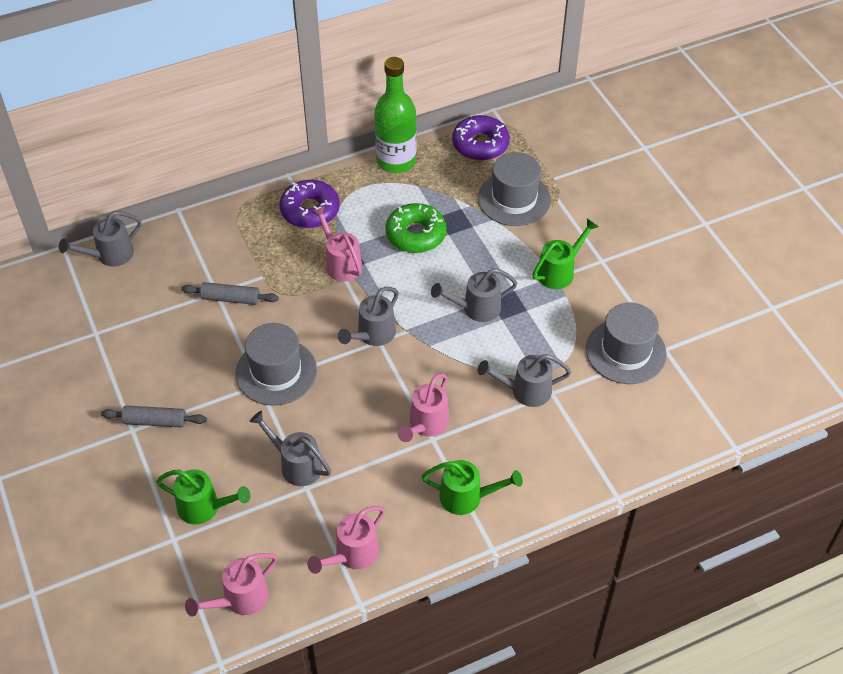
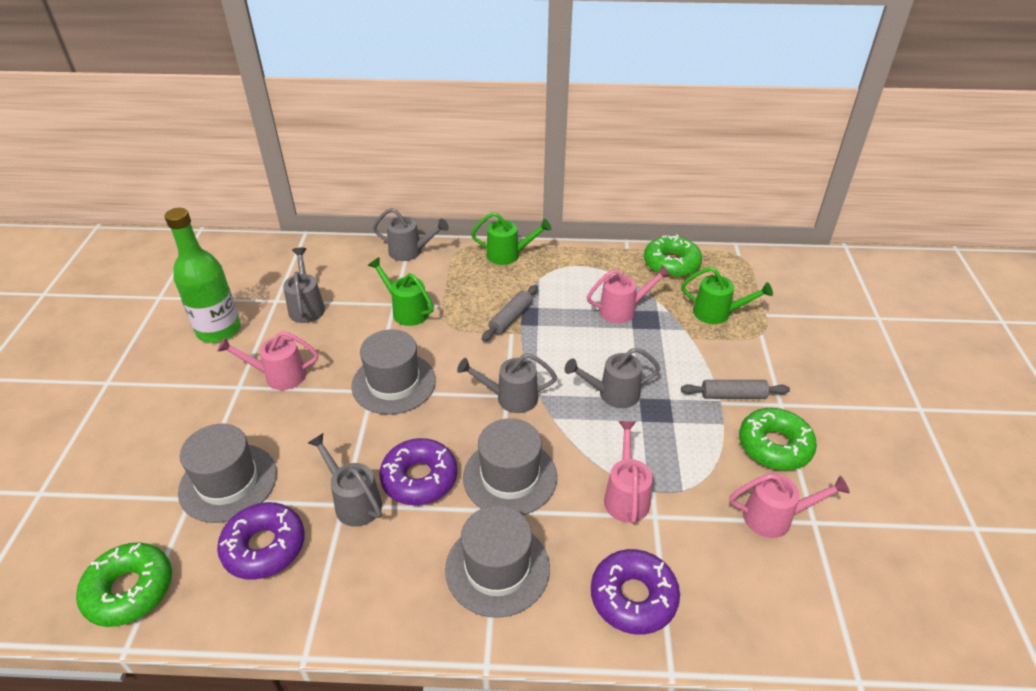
green donut: [385,203,446,253] = 1 -> [76,542,172,627] [644,234,702,278] [739,408,817,470] = 3
grey hat: [235,323,317,406] [478,152,551,226] [586,303,667,384] = 3 -> [178,424,277,523] [351,329,436,415] [445,505,550,618] [463,418,557,515] = 4
purple donut: [280,180,340,228] [452,115,510,161] = 2 -> [217,502,305,580] [380,438,457,505] [591,549,680,635] = 3

